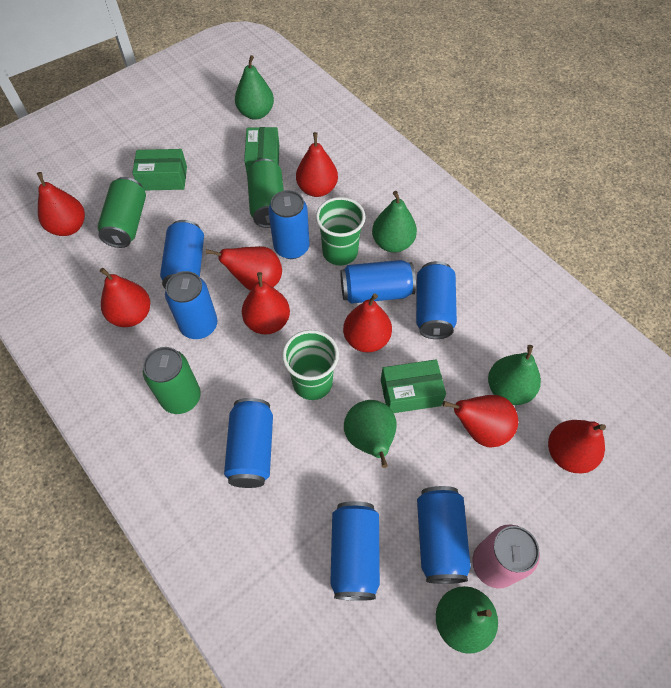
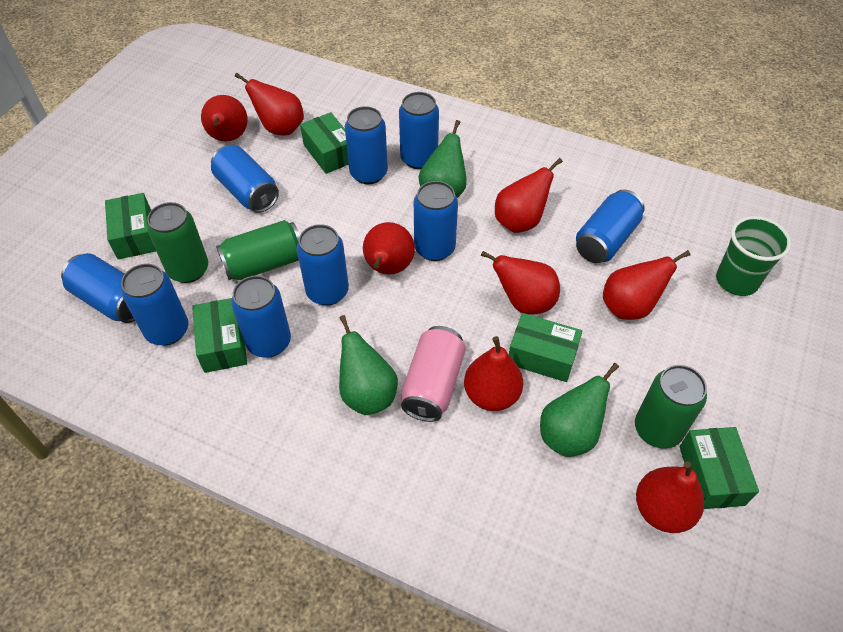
blue can: [160,220,204,289] [165,271,217,339] [224,398,273,488] [268,190,310,259] [330,501,380,601] [340,260,416,304] [416,261,457,339] [417,486,471,584] = 8 -> [61,253,135,323] [121,264,188,346] [211,145,279,213] [231,276,291,358] [297,224,349,306] [345,106,388,184] [399,92,439,169] [414,181,458,261] [576,189,645,263] = 9
green box: [132,149,187,191] [244,127,279,172] [381,359,446,413] = 3 -> [105,193,156,259] [192,298,247,373] [300,112,349,174] [509,313,582,382] [680,427,759,509] = 5
green cup: [282,330,339,400] [316,197,366,265] = 2 -> [716,216,791,296] = 1
green pear: [235,55,274,120] [344,400,397,468] [372,191,417,253] [436,586,498,654] [488,345,541,405] = 5 -> [339,315,398,415] [418,120,467,198] [540,363,619,457] = 3

